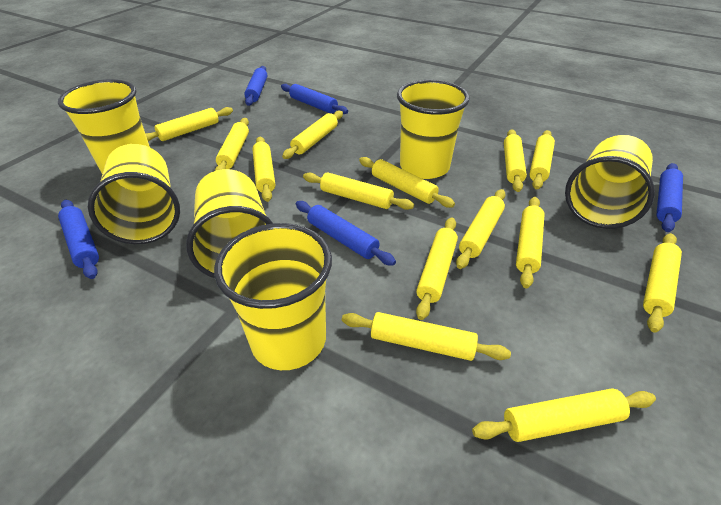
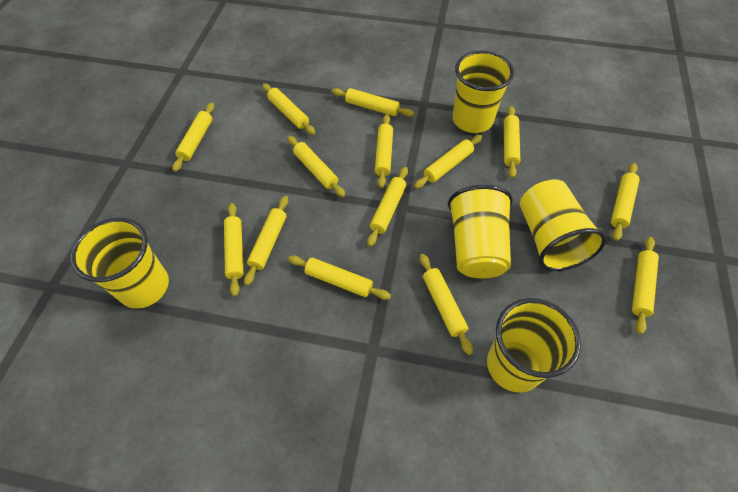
blue rolling pin: [58,200,99,279] [244,66,267,106] [281,84,348,114] [296,201,396,266] [657,163,683,232] = 5 -> none = 0
yellow cup: [58,79,150,174] [88,144,180,244] [186,169,273,278] [214,223,332,370] [397,80,470,179] [565,135,655,229] = 6 -> [70,218,169,309] [448,185,513,278] [453,51,514,133] [487,298,581,393] [520,180,607,271] = 5

